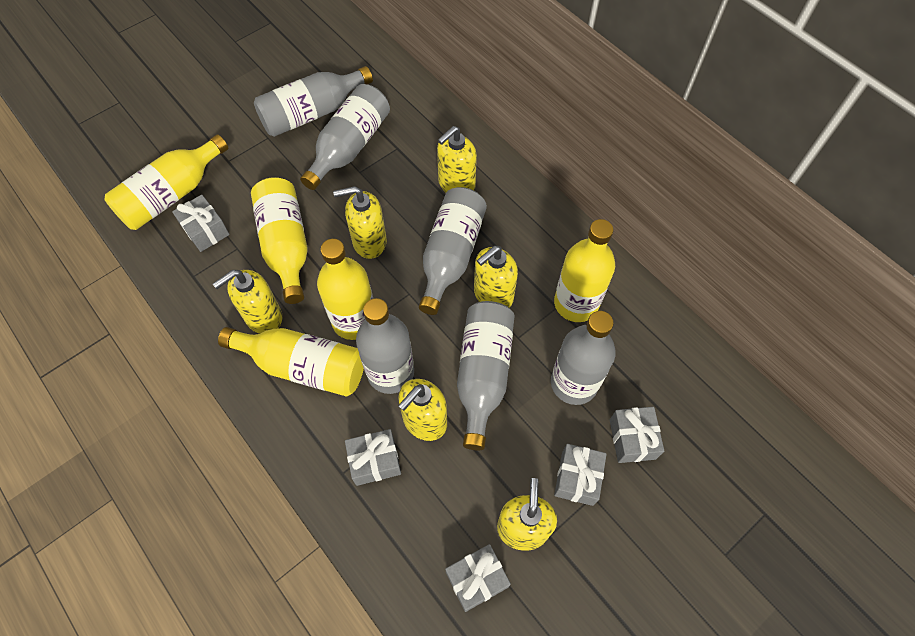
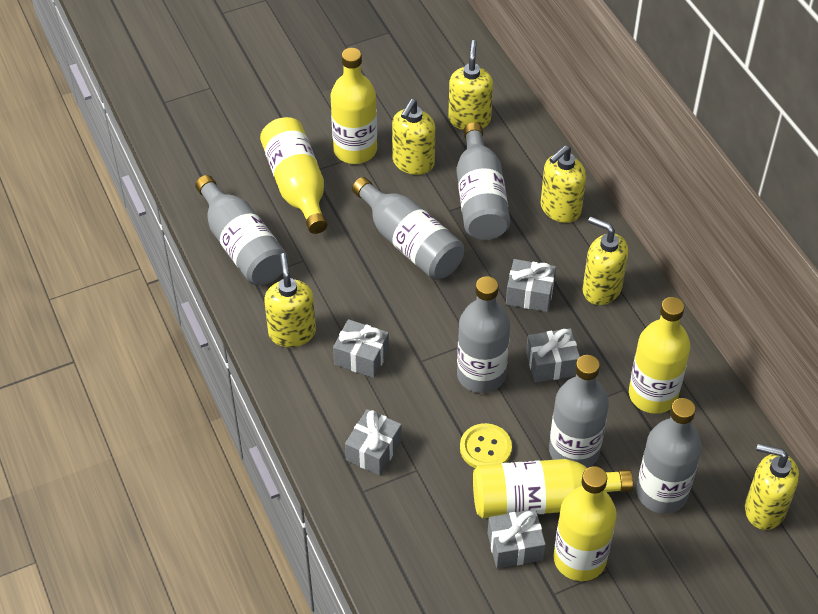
yellow button: none = 0 -> [460,423,512,468] = 1

